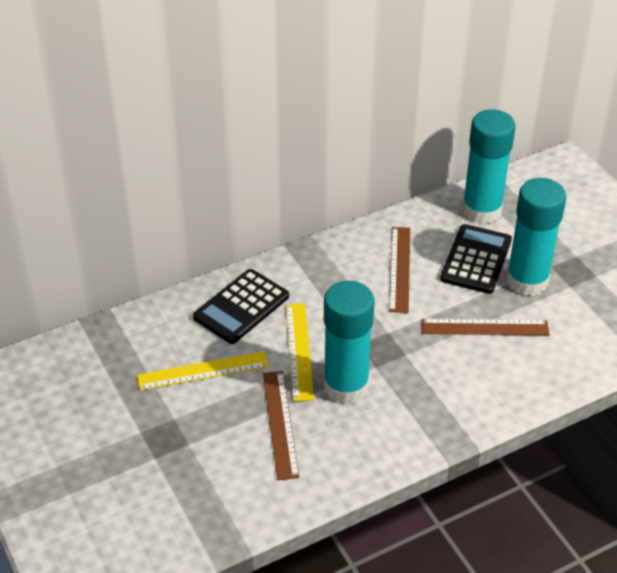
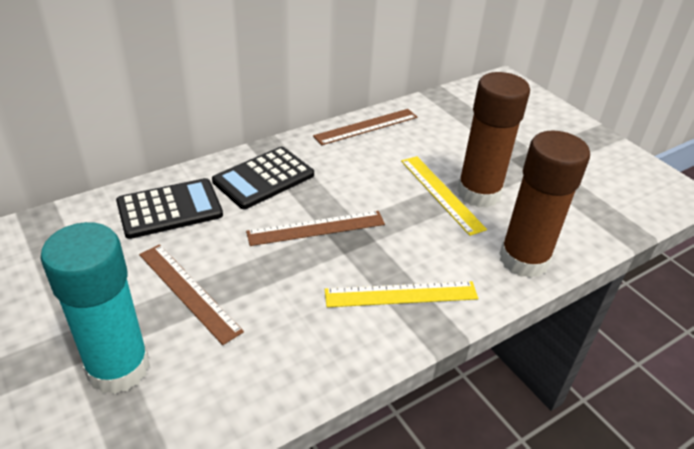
brown glue stick: none = 0 -> [457,72,530,208] [499,131,590,278] = 2
turquoise glue stick: [323,281,375,404] [462,109,516,224] [506,178,566,296] = 3 -> [40,222,150,394] = 1

